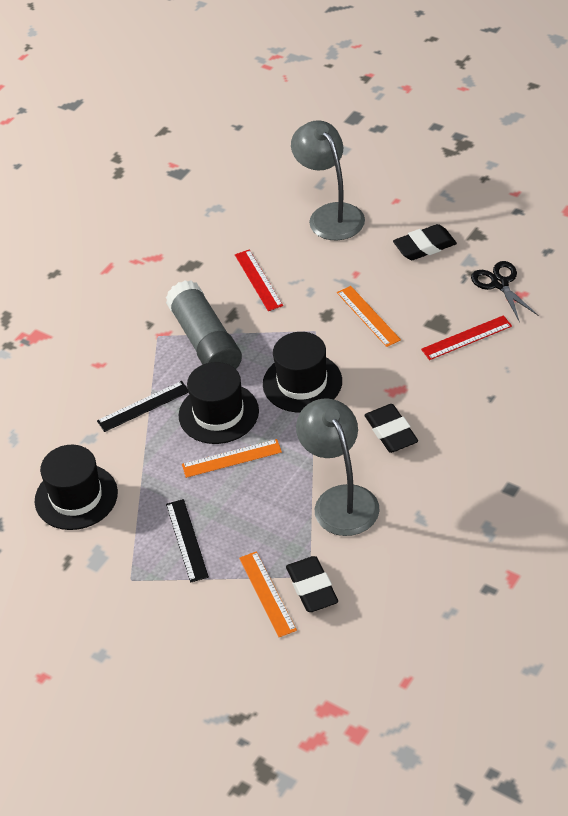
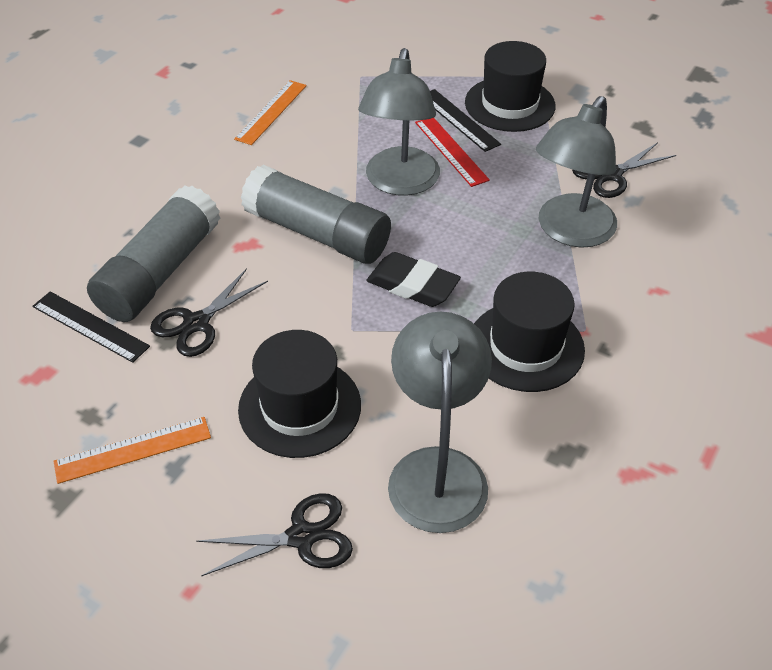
black eraser: [286,556,338,612] [365,404,418,453] [393,224,457,260] = 3 -> [367,252,461,307] = 1
black scissors: [471,261,538,322] = 1 -> [150,268,268,357] [196,493,353,576] [572,142,676,198] = 3
grey glue stick: [165,280,242,369] = 1 -> [87,185,221,322] [241,165,391,264] = 2
grey lamp: [291,120,365,241] [296,399,380,536] = 2 -> [358,48,440,196] [388,312,492,533] [536,96,617,248] = 3
orange ruler: [182,439,282,478] [239,551,297,637] [337,286,401,347] = 3 -> [53,417,211,484] [234,80,307,145] = 2
red ruler: [235,249,283,311] [421,315,512,360] = 2 -> [415,118,490,187] = 1

